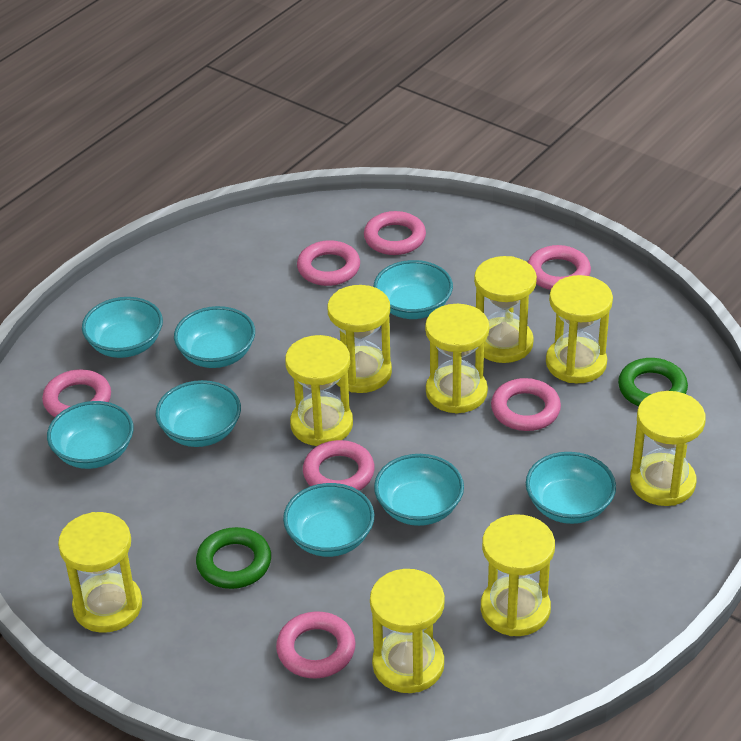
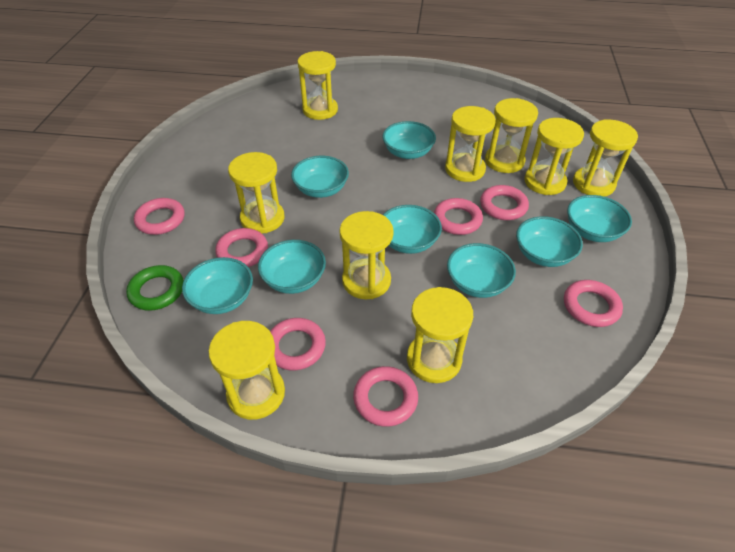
green ring: [196,527,271,589] [618,358,688,406] = 2 -> [126,265,184,311] = 1

